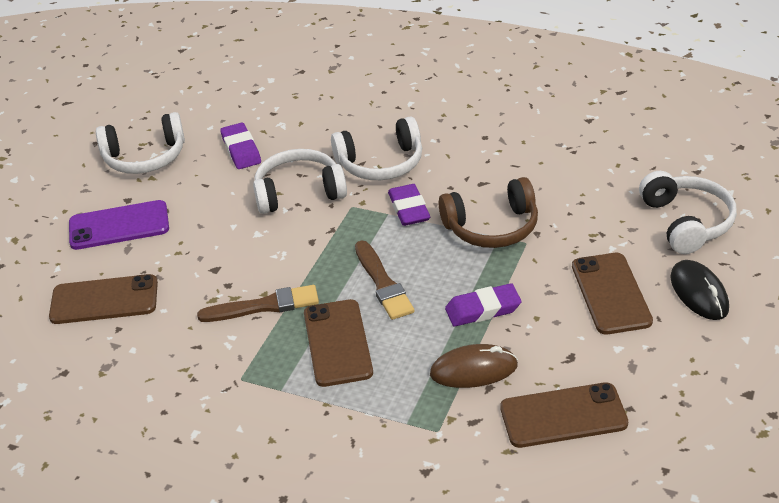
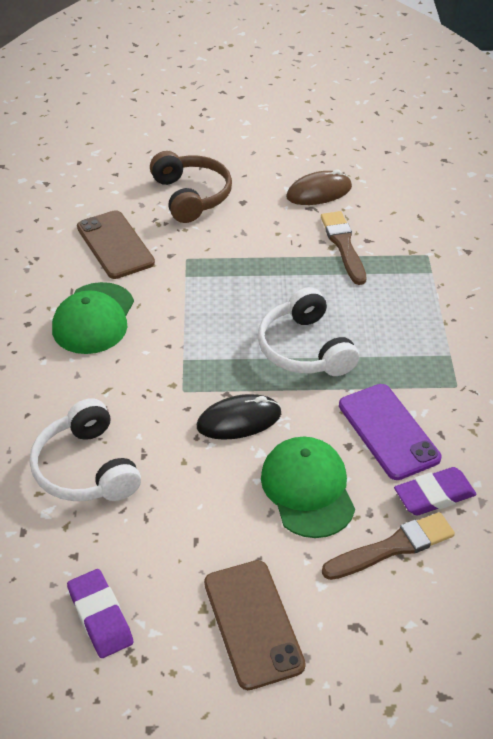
brown phone: [49,274,158,324] [304,299,373,387] [500,382,628,448] [572,253,653,335] = 4 -> [77,210,155,279] [204,560,306,690] = 2
green cap: none = 0 -> [52,282,134,354] [261,437,355,538] = 2
purple eraser: [220,122,261,169] [388,184,430,226] [445,283,522,326] = 3 -> [67,569,134,658] [394,467,477,516] = 2
white headphones: [96,112,185,174] [253,149,347,214] [331,116,422,180] [639,171,737,254] = 4 -> [30,398,141,501] [258,287,359,376] = 2

